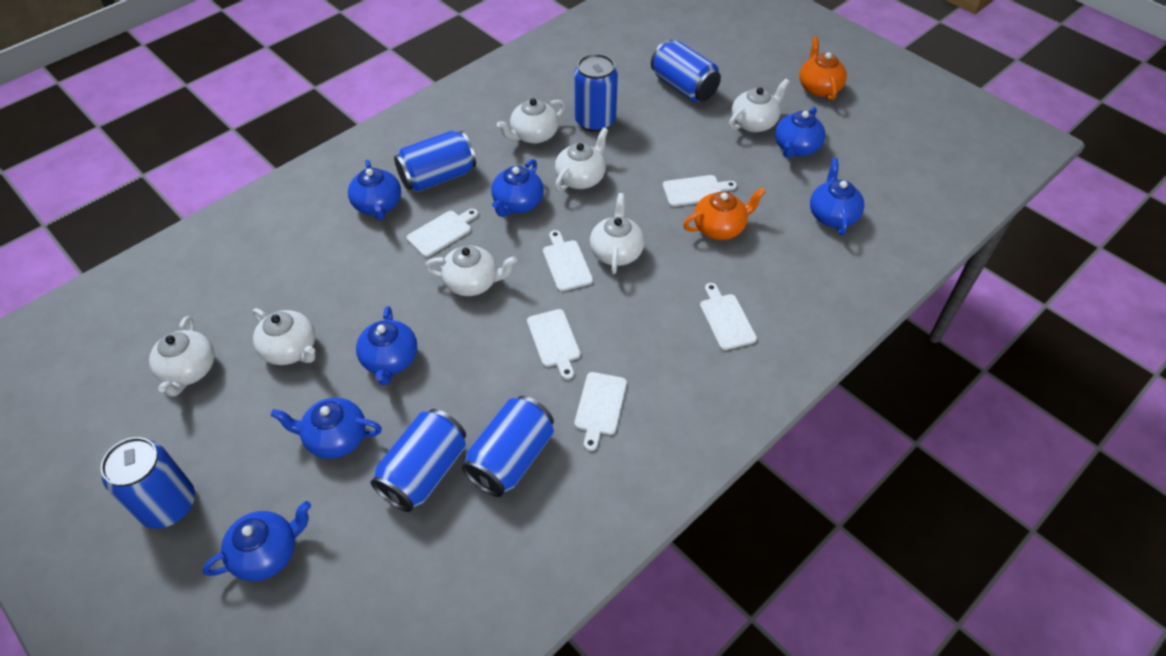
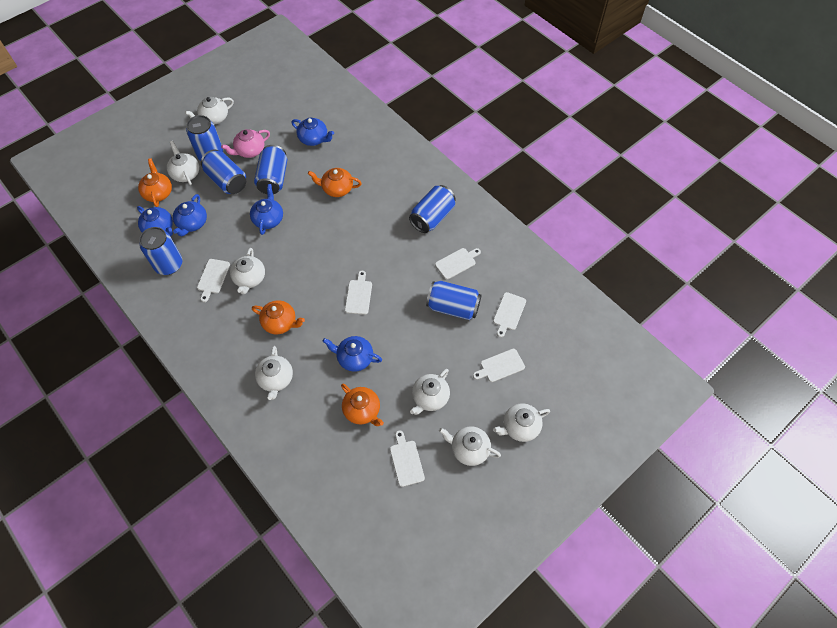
blue teapot: [202,501,311,581] [270,398,382,459] [348,160,401,220] [356,306,417,385] [491,159,544,217] [775,107,826,158] [810,158,865,235] = 7 -> [137,206,173,236] [173,194,207,236] [250,184,283,235] [291,118,334,146] [323,336,382,372] = 5
orange teapot: [683,187,766,240] [799,37,847,100] = 2 -> [138,158,172,207] [252,300,305,334] [308,168,362,197] [341,383,384,426] = 4
pink teapot: none = 0 -> [221,129,270,158] = 1

